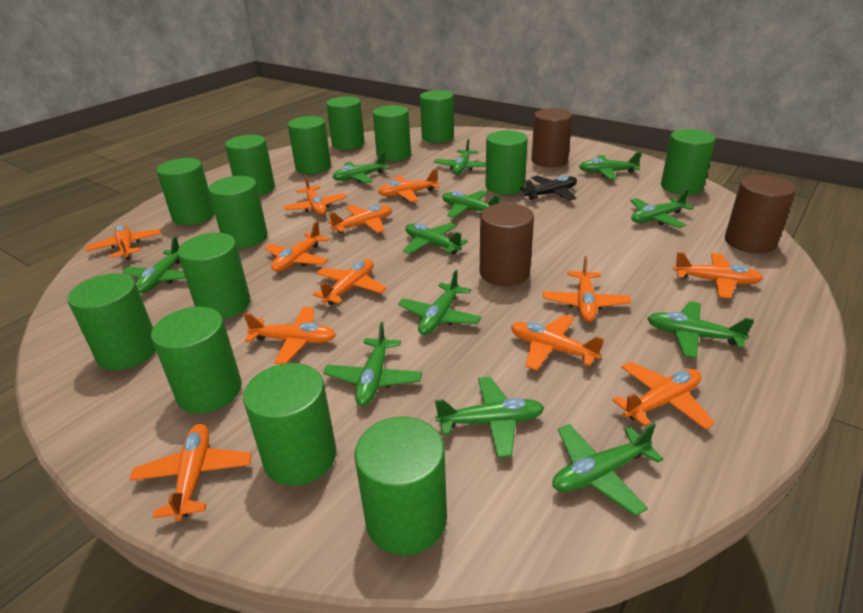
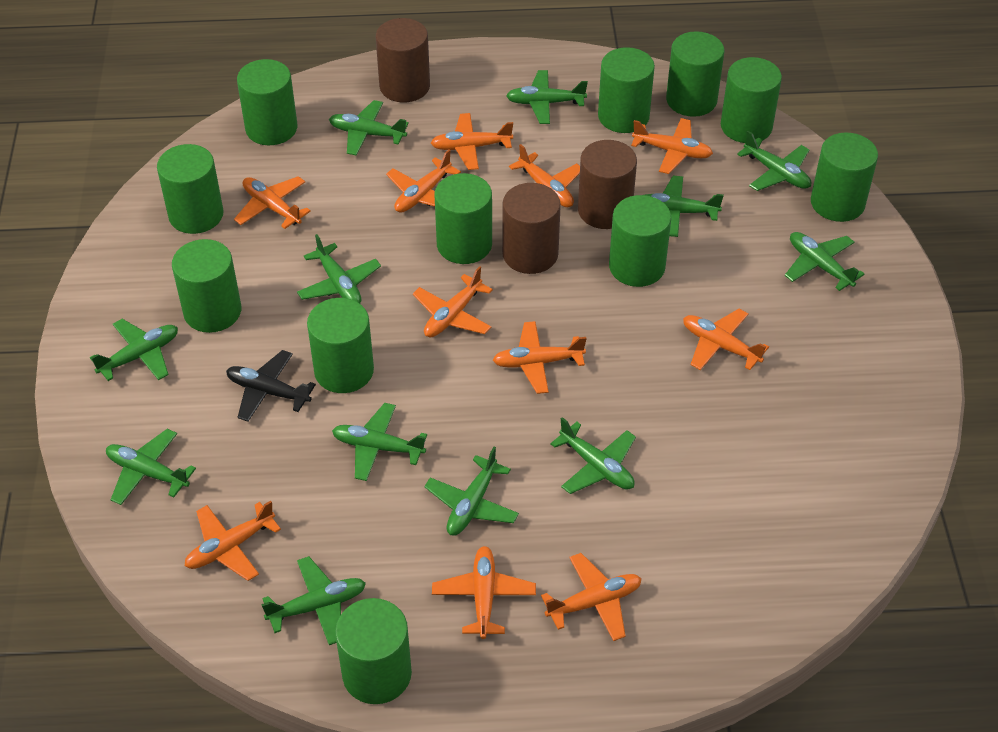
green cylinder: [68,273,156,370] [151,307,242,413] [156,158,215,225] [178,233,251,319] [208,176,268,248] [225,135,275,196] [243,363,337,486] [288,116,331,174] [326,97,365,150] [355,417,447,555] [373,105,411,161] [420,90,454,143] [486,130,528,194] [661,129,716,195] = 14 -> [157,144,224,234] [172,239,241,333] [237,59,297,145] [307,298,374,393] [335,598,412,704] [434,173,492,264] [598,47,655,133] [609,195,671,287] [666,31,724,117] [721,57,782,143] [811,133,878,222] = 11
orange plane: [86,223,161,260] [129,424,252,521] [244,307,336,364] [265,221,330,272] [283,175,347,215] [312,259,387,305] [328,205,392,234] [378,169,439,202] [511,315,604,371] [543,256,631,322] [612,362,715,430] [673,252,763,299] = 12 -> [185,501,281,581] [234,176,311,229] [386,149,461,213] [413,266,493,337] [431,113,513,170] [432,546,536,639] [493,321,587,394] [509,144,580,207] [541,553,642,641] [631,118,713,174] [683,309,769,370] = 11

